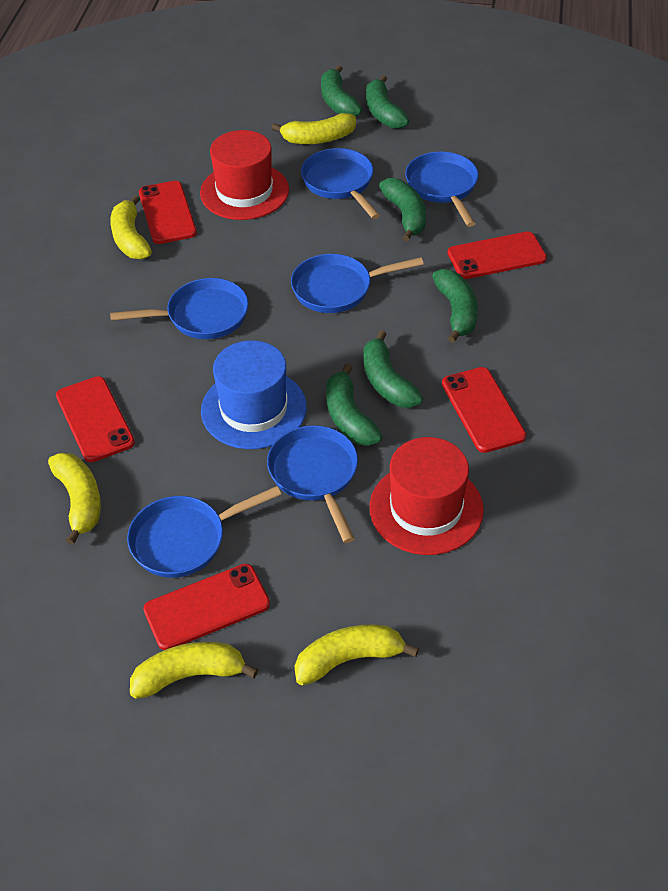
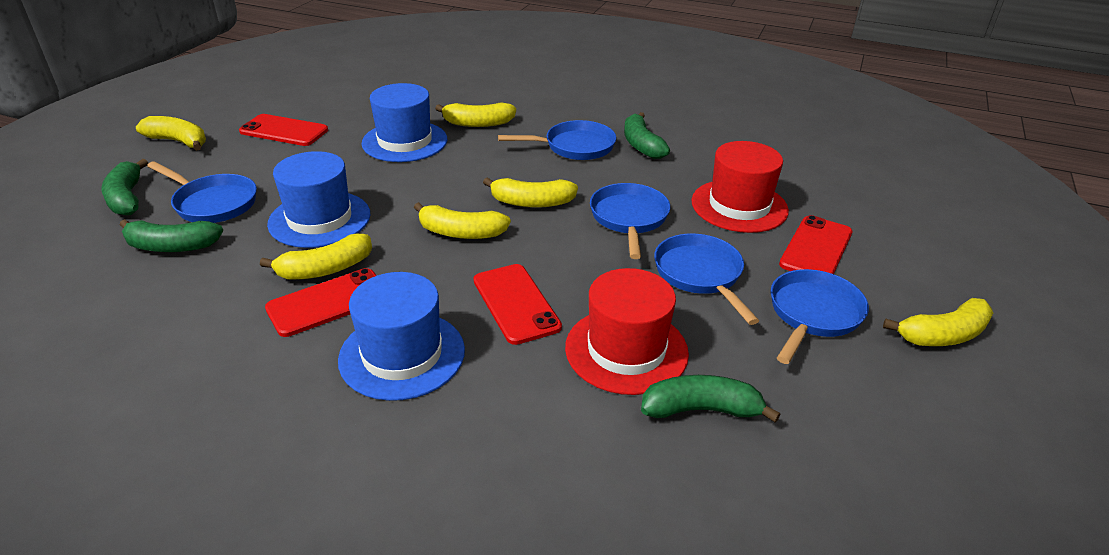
blue hat: [201,340,307,449] = 1 -> [267,151,370,248] [338,272,465,401] [362,83,447,162] = 3
blue pan: [110,278,249,339] [127,486,282,578] [267,425,358,543] [291,254,424,313] [301,148,380,219] [405,151,479,227] = 6 -> [147,161,257,223] [498,120,616,160] [590,183,670,259] [654,233,759,325] [771,269,869,364] = 5
green banana: [321,65,362,117] [326,363,383,446] [364,330,423,408] [366,75,409,129] [379,178,426,242] [432,269,478,343] = 6 -> [101,159,148,215] [120,219,223,252] [624,112,670,159] [641,375,781,423] = 4
red phone: [56,376,135,462] [139,181,197,244] [143,564,270,650] [442,367,526,453] [448,232,547,279] = 5 -> [239,114,328,146] [265,268,377,337] [474,264,562,345] [779,215,852,274] = 4
yellow banana: [48,453,101,545] [110,195,152,259] [130,642,258,699] [271,113,356,144] [295,624,419,685] = 5 -> [136,116,206,151] [260,234,372,279] [414,202,511,239] [435,102,516,127] [483,178,578,208] [883,298,993,346] = 6

